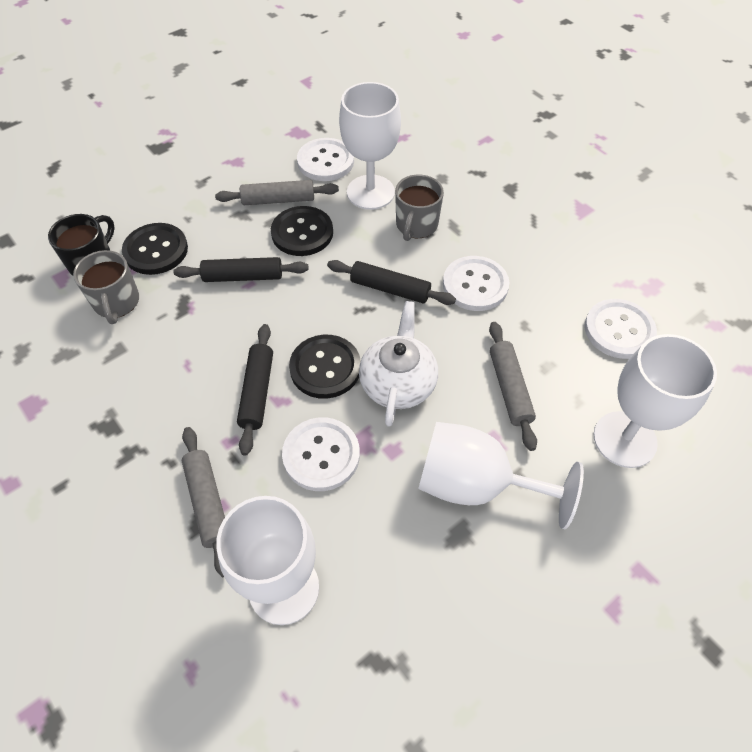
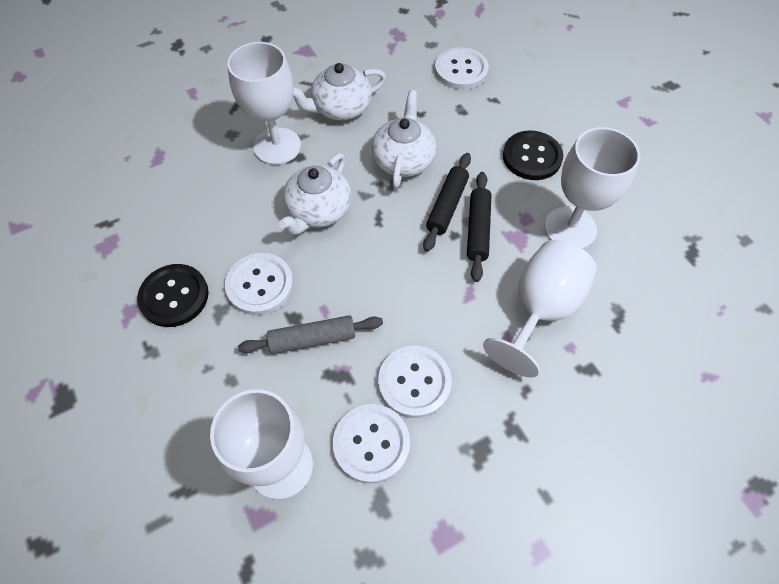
black button: [122,223,188,275] [271,206,333,256] [289,335,361,399] = 3 -> [137,264,209,327] [503,130,563,180] = 2
black mug: [48,214,115,276] = 1 -> none = 0
black rolling pin: [173,257,309,282] [237,324,273,456] [327,260,456,305] = 3 -> [423,153,471,252] [467,172,492,282] = 2
grey mug: [73,250,139,324] [395,175,444,241] = 2 -> none = 0
grey rolling pin: [182,427,225,577] [215,180,339,205] [489,322,537,451] = 3 -> [238,315,383,354] = 1
white teapot: [359,301,438,427] = 1 -> [279,153,352,235] [293,63,386,120] [371,90,436,188] = 3

